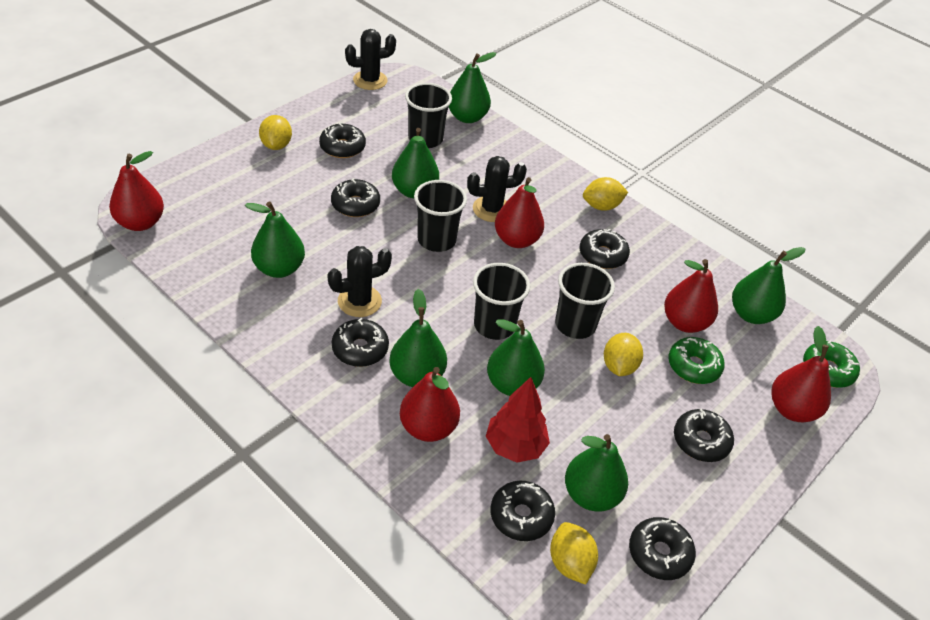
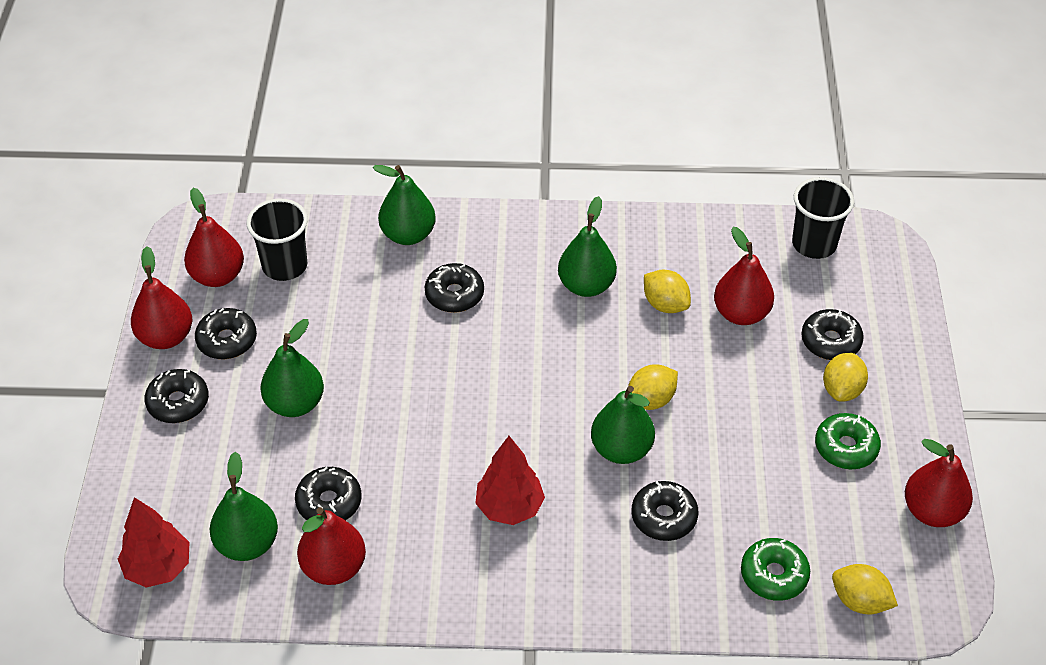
black cactus: [328,246,392,317] [345,29,396,90] [467,156,527,222] = 3 -> none = 0
black cup: [405,83,452,148] [414,180,467,252] [473,263,530,340] [555,263,615,339] = 4 -> [246,198,308,281] [792,177,854,259] = 2
black donut: [319,122,366,158] [331,178,380,217] [332,318,389,367] [491,480,555,541] [580,229,630,269] [629,517,696,580] [674,408,734,462] = 7 -> [144,369,209,423] [195,308,257,359] [295,467,362,521] [425,263,484,313] [632,481,698,541] [801,309,864,360] = 6
green pear: [245,201,305,278] [389,289,447,387] [392,128,439,198] [449,52,497,123] [487,320,545,396] [565,434,628,511] [732,247,805,324] = 7 -> [210,452,278,561] [260,319,324,417] [373,165,436,245] [558,196,617,297] [591,386,655,464] = 5
red tree: [486,377,550,463] = 1 -> [118,497,189,588] [475,436,545,525] = 2

